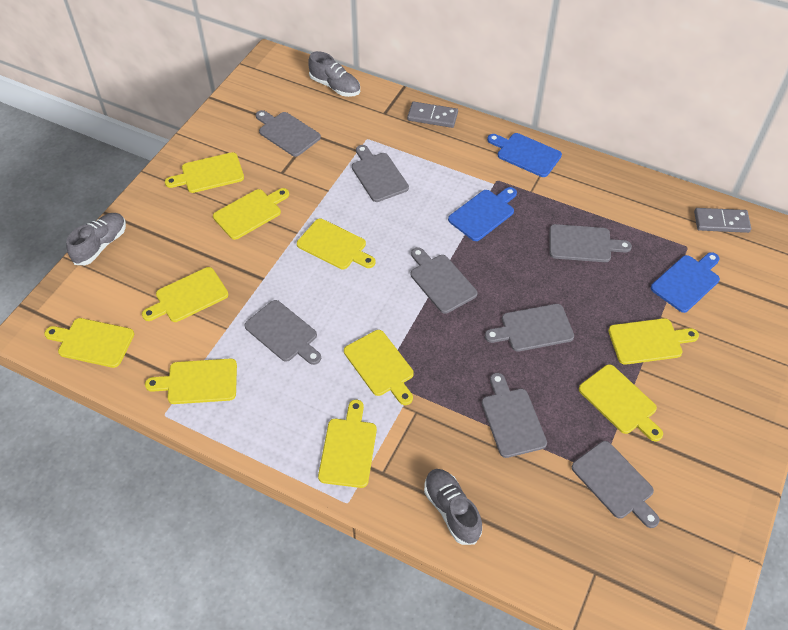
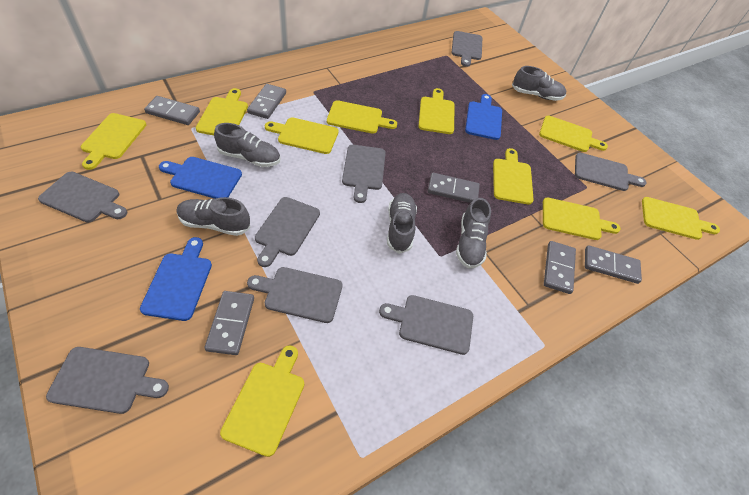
grey domino: [407,102,458,128] [694,208,751,233] = 2 -> [144,96,200,125] [204,291,254,355] [247,84,286,119] [428,173,480,203] [544,241,576,294] [585,245,642,284] = 6
grey shoe: [66,213,126,265] [308,51,360,97] [424,469,482,545] = 3 -> [177,197,251,236] [214,123,280,167] [387,193,417,254] [456,198,491,268] [512,66,566,101] = 5

